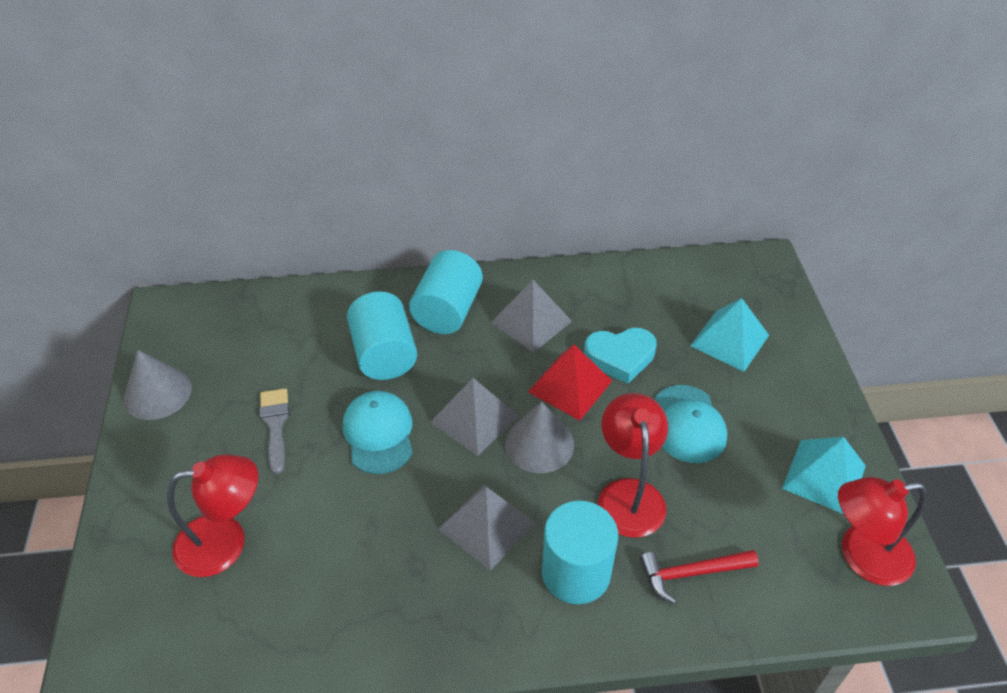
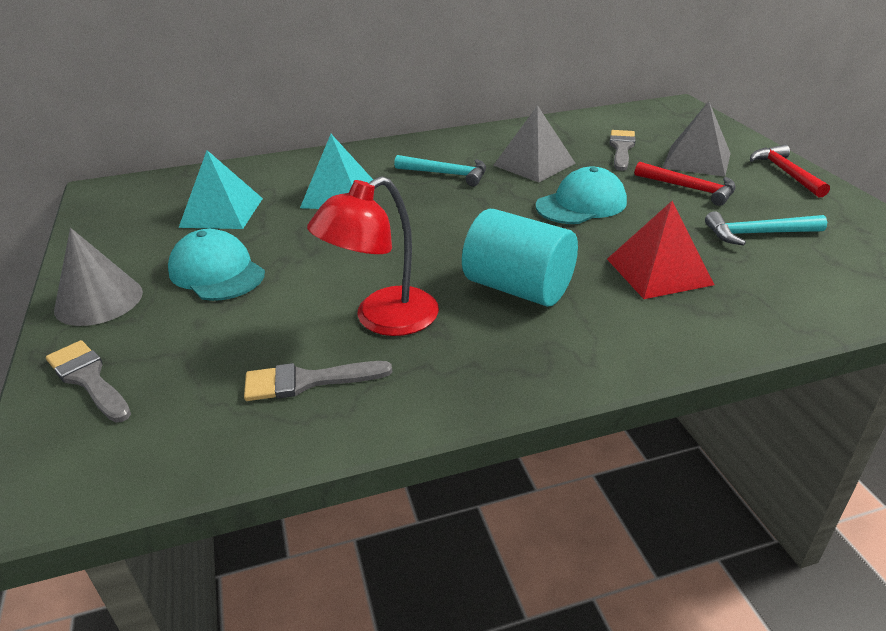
grey brush: [260,388,289,474] = 1 -> [46,340,131,423] [244,361,392,401] [609,130,635,171] = 3
grey cone: [124,350,192,420] [505,402,574,473] = 2 -> [54,228,143,326] = 1
grey pyramid: [430,378,519,456] [438,485,535,570] [491,280,572,353] = 3 -> [493,105,576,183] [663,101,731,177] = 2
red hammer: [640,550,759,604] = 1 -> [635,162,736,206] [750,145,830,198] = 2
red lamp: [167,454,258,577] [598,393,668,538] [838,477,927,586] = 3 -> [307,176,439,336] = 1
turquoise cylinder: [347,292,417,380] [409,250,483,334] [542,501,618,604] = 3 -> [462,209,578,307] = 1
turquoise hammer: none = 0 -> [394,155,486,186] [705,211,827,246] = 2
turquoise heart: [584,328,657,384] = 1 -> none = 0

